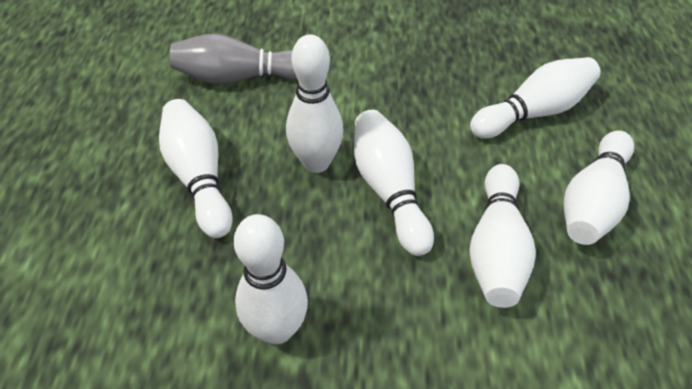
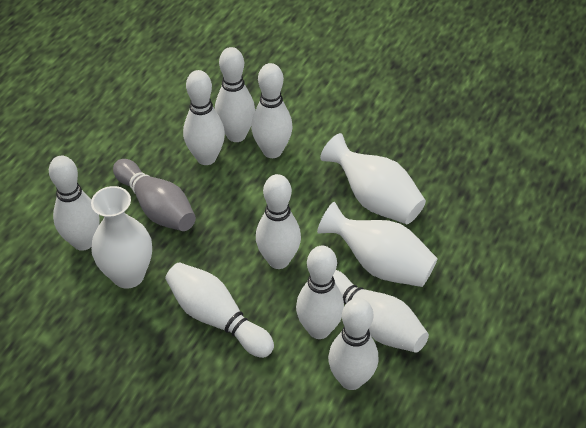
white bowling pin: [159,99,233,238] [234,214,308,344] [286,34,344,173] [354,110,434,256] [469,164,536,308] [470,57,601,139] [563,131,634,245] = 7 -> [49,156,99,251] [165,262,274,358] [183,70,225,165] [215,47,255,142] [251,63,293,158] [256,174,301,269] [296,246,344,339] [328,298,378,390] [333,270,429,353] = 9
white vase: none = 0 -> [91,186,152,289] [317,202,438,287] [320,133,426,224] = 3

